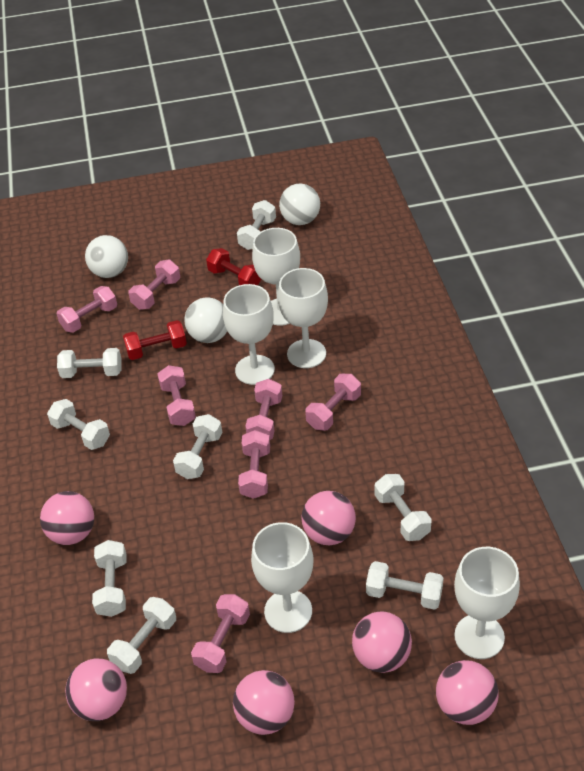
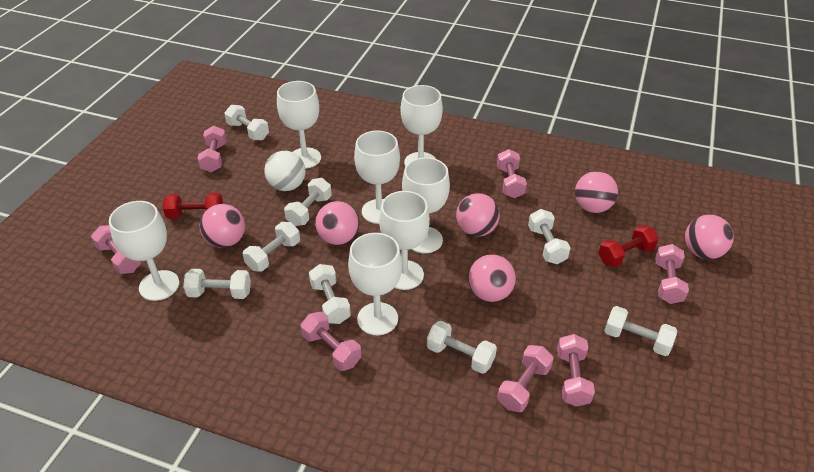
white ball: [85,235,128,278] [184,297,227,343] [279,184,320,225] = 3 -> [264,151,305,191] = 1
white goblet: [223,284,275,385] [251,522,313,633] [252,228,300,326] [278,268,328,368] [454,547,520,659] = 5 -> [109,201,179,301] [277,81,321,169] [348,233,402,335] [354,131,400,224] [379,191,430,290] [400,85,443,167] [402,157,450,253] = 7

